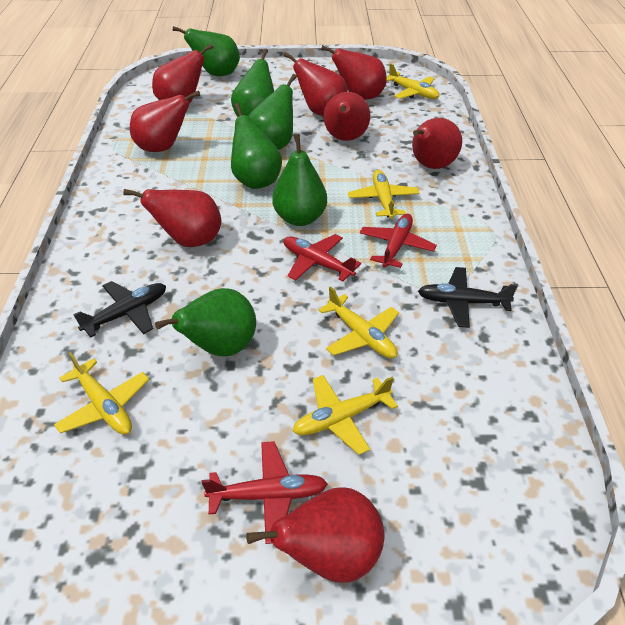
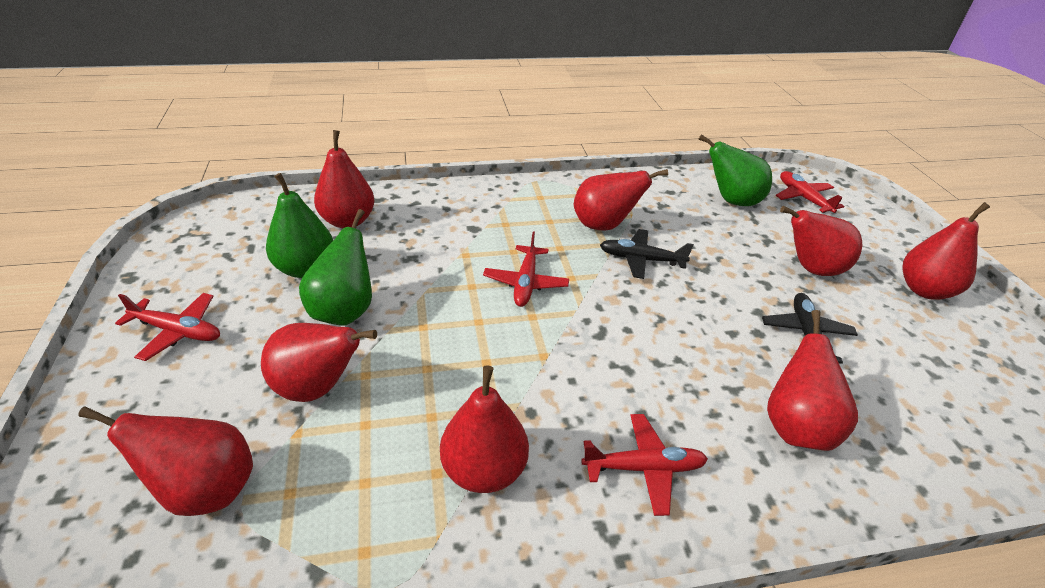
green pear: [155,288,256,356] [172,26,240,76] [231,48,274,117] [231,103,282,189] [248,74,297,150] [272,134,327,226] = 6 -> [266,173,333,278] [299,209,372,326] [698,134,772,206] = 3
red plane: [202,441,328,544] [284,234,361,282] [360,214,437,268] = 3 -> [115,293,220,361] [483,231,569,307] [581,414,708,516] [776,171,845,213] = 4
yellow plane: [54,352,149,435] [293,375,398,455] [318,286,399,358] [348,170,420,219] [387,64,439,99] = 5 -> none = 0

